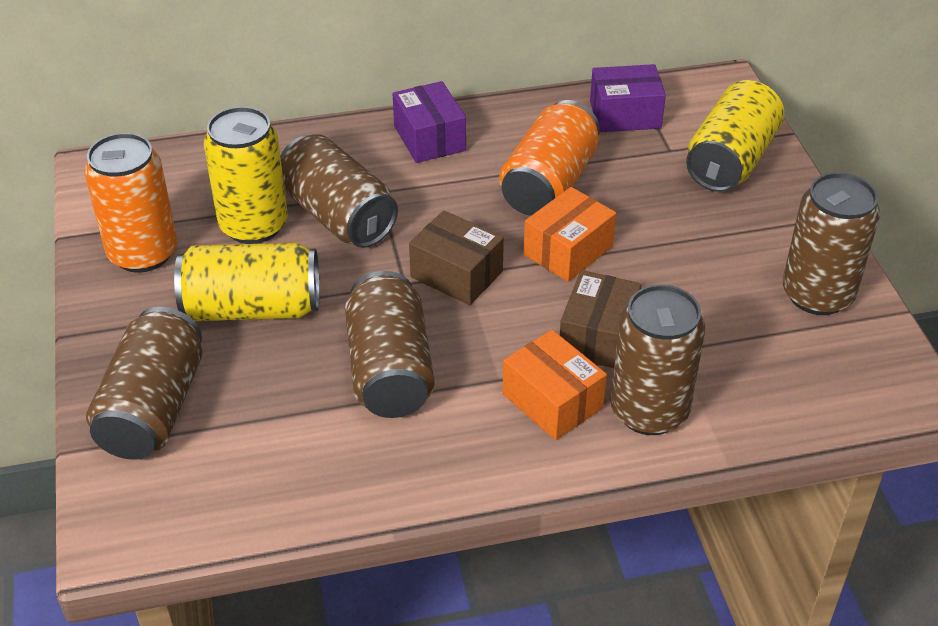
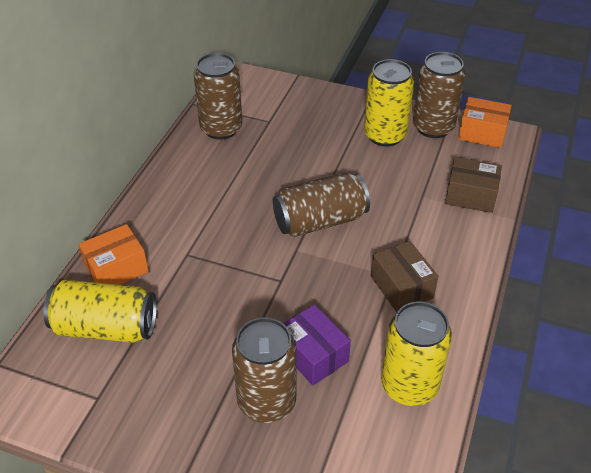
brown can: [86,307,202,460] [280,134,398,248] [345,271,435,418] [610,285,705,435] [783,172,880,315] = 5 -> [194,53,242,140] [232,317,297,423] [273,172,370,237] [413,52,465,138] = 4
orange can: [85,133,177,273] [500,100,600,216] = 2 -> none = 0
purple box: [393,81,466,163] [590,64,666,132] = 2 -> [283,304,351,385] = 1

